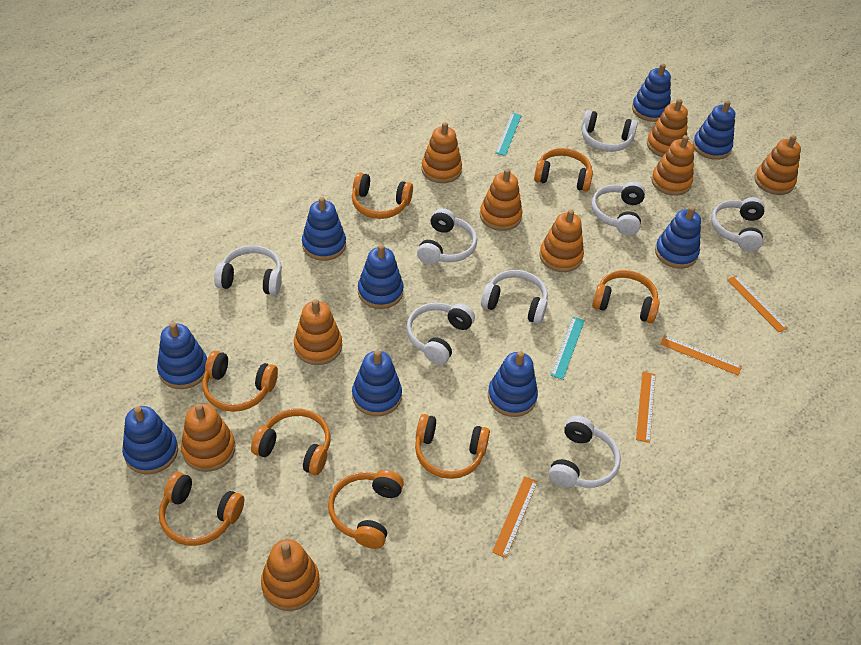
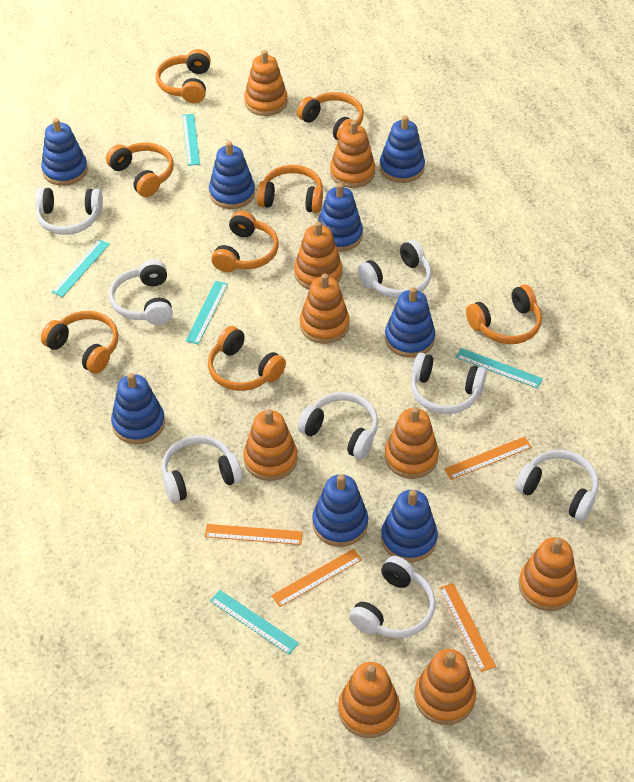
blue stacking toy: [122,406,178,474] [157,322,207,389] [302,197,346,261] [352,350,402,416] [358,244,404,309] [488,351,538,417] [632,64,671,122] [655,206,701,269] [693,101,735,160] = 9 -> [41,118,88,186] [111,373,165,444] [209,141,255,209] [312,474,368,547] [318,183,363,252] [380,115,425,183] [381,490,438,562] [385,287,435,358] = 8
turquoise ruler: [495,113,522,156] [550,317,585,380] = 2 -> [52,240,109,297] [182,114,200,166] [186,281,228,344] [210,590,299,655] [456,348,543,389] = 5

